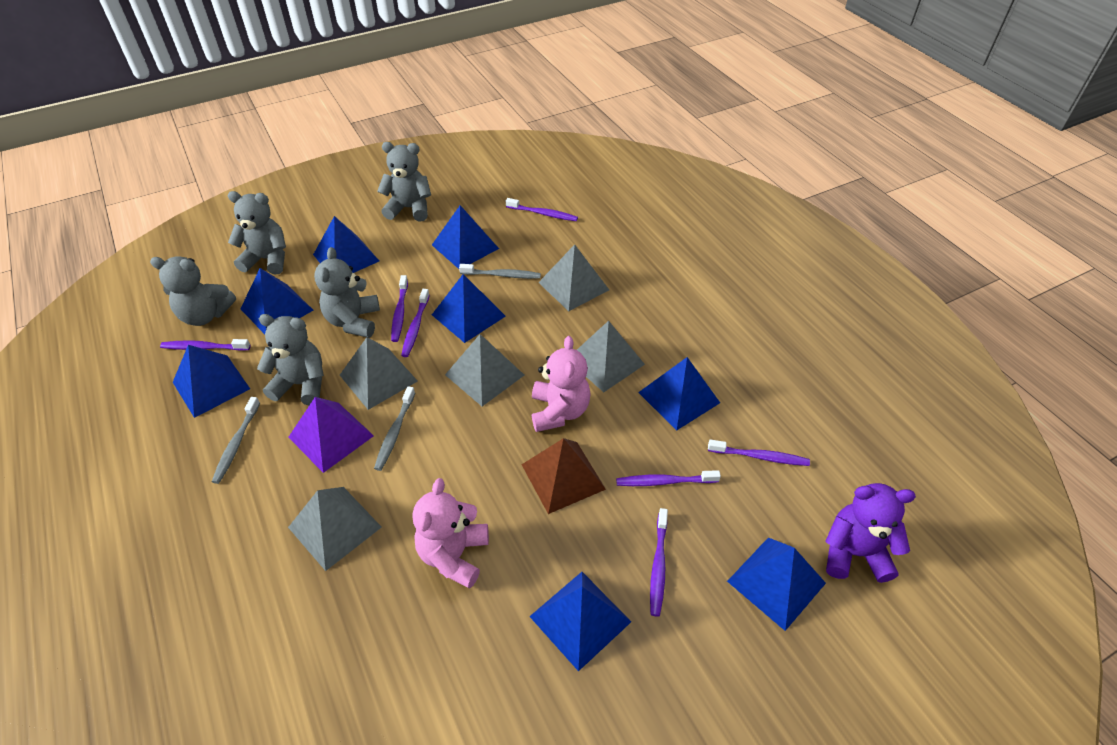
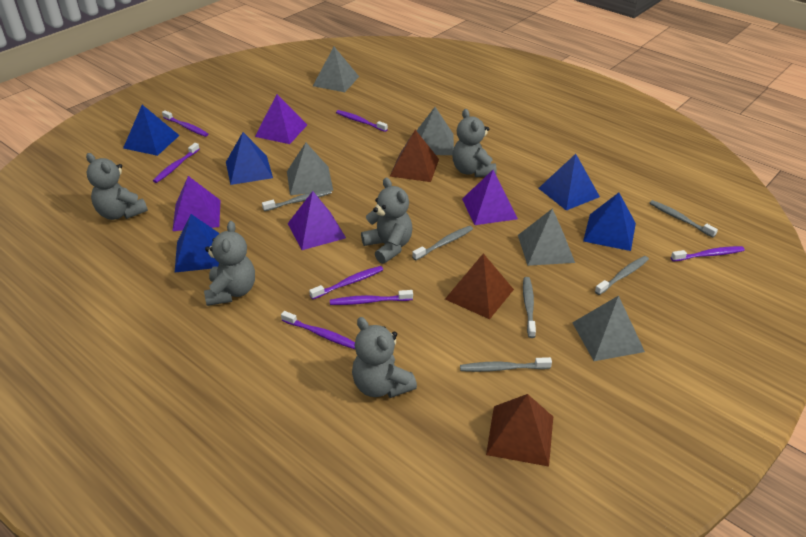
blue pyramid: [173,345,250,418] [240,268,313,334] [313,216,379,273] [432,205,499,269] [432,274,506,343] [529,572,631,671] [638,357,720,431] [727,537,826,631] = 8 -> [123,105,180,156] [174,214,220,273] [226,132,273,185] [538,154,600,210] [583,193,636,251] = 5
brown pyramid: [522,438,606,514] = 1 -> [390,130,439,182] [445,253,514,319] [486,394,553,467] = 3
grey toothbrush: [212,397,260,484] [374,386,415,471] [459,264,541,279] = 3 -> [262,189,332,211] [412,226,473,260] [460,357,552,372] [523,277,536,338] [595,256,649,295] [650,200,718,238] = 6
pink teddy bear: [413,478,489,588] [532,336,591,432] = 2 -> none = 0
purple pyramid: [288,397,374,473] = 1 -> [172,176,221,231] [255,94,307,144] [288,191,346,250] [462,170,518,225] = 4
purple teddy bear: [825,483,916,583] = 1 -> none = 0

